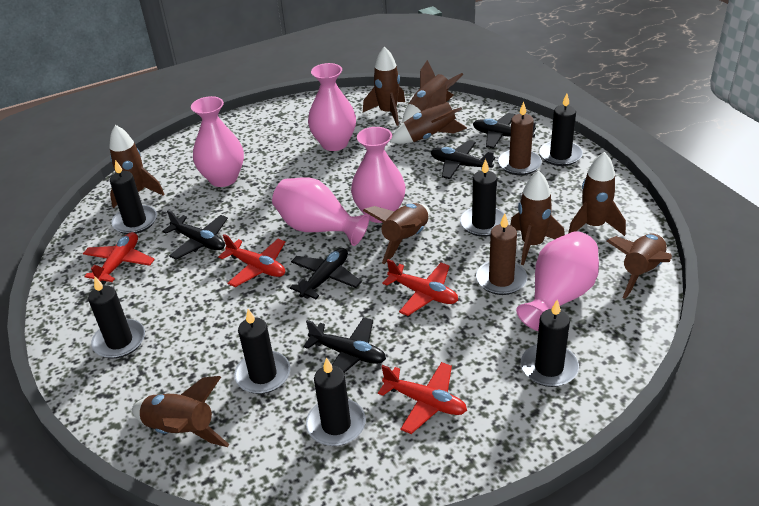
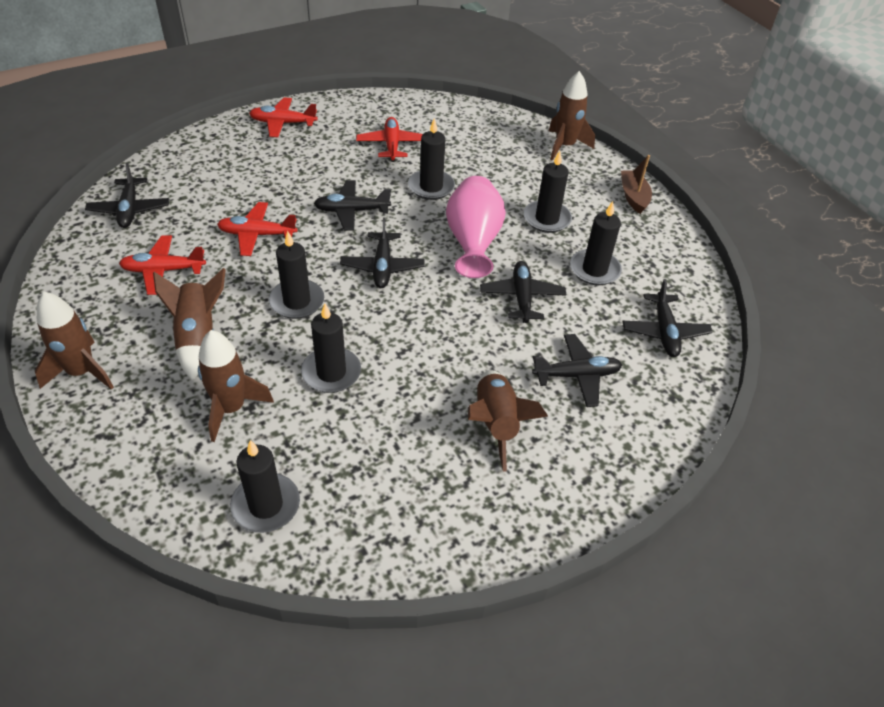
black candle: [88,276,145,359] [110,160,157,234] [234,309,290,394] [306,357,366,446] [460,159,504,237] [521,300,579,387] [539,94,583,166] = 7 -> [230,440,300,533] [268,231,324,319] [301,303,361,393] [408,118,455,200] [524,151,572,233] [570,201,622,285] = 6
black plane: [162,210,228,260] [290,248,362,299] [303,317,386,373] [431,140,495,179] [473,113,536,149] = 5 -> [85,163,169,228] [314,180,391,230] [340,217,425,288] [480,261,566,323] [532,334,622,407] [622,279,713,357] = 6
brown boat: none = 0 -> [621,155,652,214] = 1
brown candle: [476,214,527,295] [498,102,542,175] = 2 -> none = 0
brown rocket: [109,125,164,208] [132,376,230,447] [363,46,405,126] [363,203,430,264] [390,85,467,144] [403,60,463,123] [510,170,565,265] [568,152,626,236] [607,234,672,299] = 9 -> [35,292,114,390] [153,268,226,381] [198,330,274,442] [468,370,548,472] [548,71,595,161] = 5
pink vase: [191,96,244,187] [272,177,369,246] [308,63,356,151] [351,127,405,223] [516,231,599,331] = 5 -> [446,176,506,278] = 1

